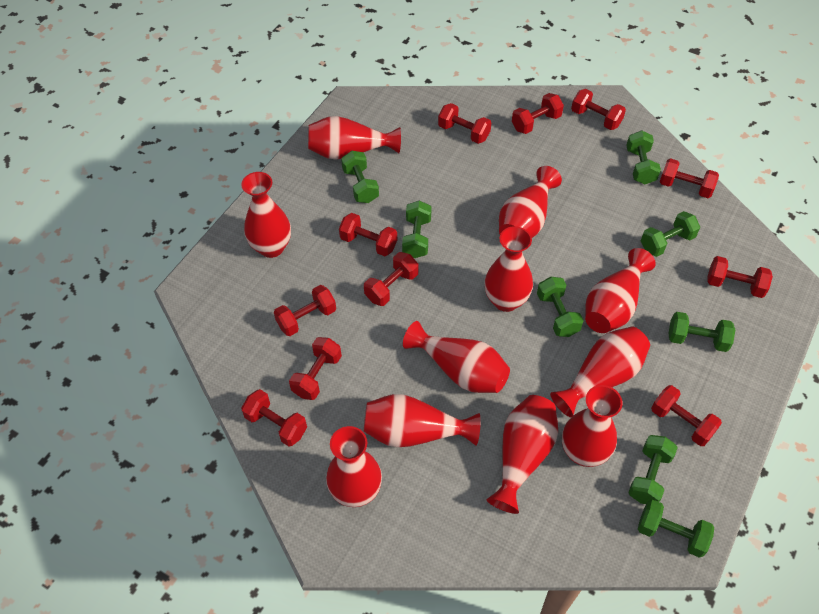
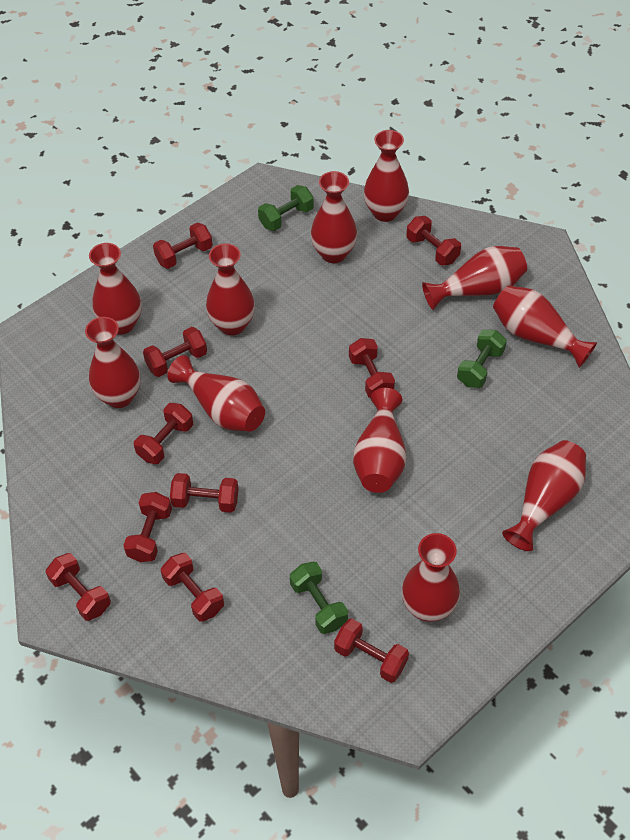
green dumbbell: [341,151,379,203] [402,201,432,258] [537,277,584,337] [626,130,661,184] [628,435,678,504] [638,499,714,558] [641,211,700,257] [668,312,735,352] = 8 -> [258,185,314,231] [290,562,348,634] [457,330,507,388] = 3
red dumbbell: [241,389,307,446] [274,285,336,336] [289,337,342,400] [339,213,397,256] [364,252,418,306] [438,103,491,144] [512,93,564,134] [571,89,626,130] [651,385,722,446] [660,158,719,198] [707,256,773,298] = 11 -> [46,553,111,621] [123,492,172,562] [134,403,193,464] [143,327,207,377] [153,222,213,269] [161,553,224,622] [170,473,239,513] [334,619,409,683] [349,338,395,398] [406,216,461,266] = 10

